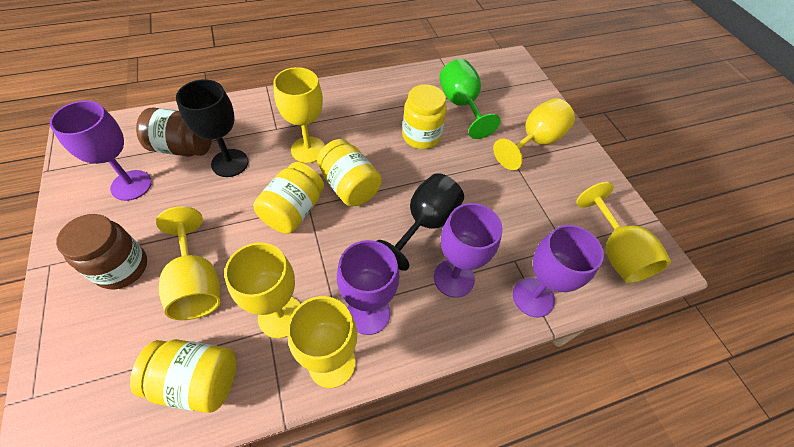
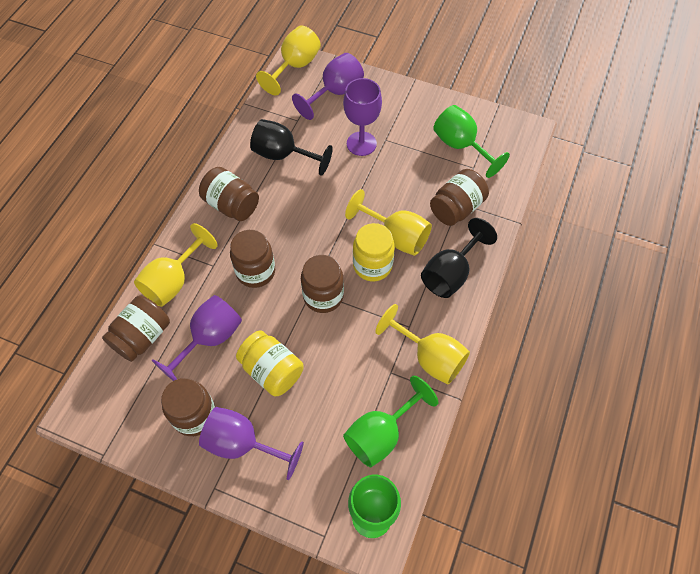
brown jar: [56,214,147,289] [136,108,212,156] = 2 -> [102,295,170,362] [161,378,215,436] [199,167,259,221] [230,230,275,288] [301,255,344,313] [430,169,489,226] = 6
green goblet: [439,59,501,139] = 1 -> [343,376,438,467] [348,475,401,538] [433,105,510,178] = 3
yellow goblet: [156,206,220,320] [224,242,300,338] [273,67,325,163] [287,296,357,388] [493,98,575,170] [576,182,671,283] = 6 -> [134,223,218,307] [256,26,321,95] [345,189,432,256] [375,304,470,385] = 4
yellow jar: [130,339,237,413] [253,162,324,234] [317,139,382,206] [402,84,447,149] = 4 -> [236,330,304,396] [353,223,395,281] = 2

